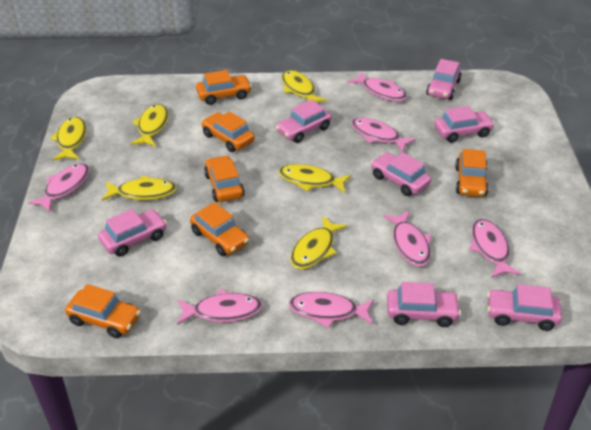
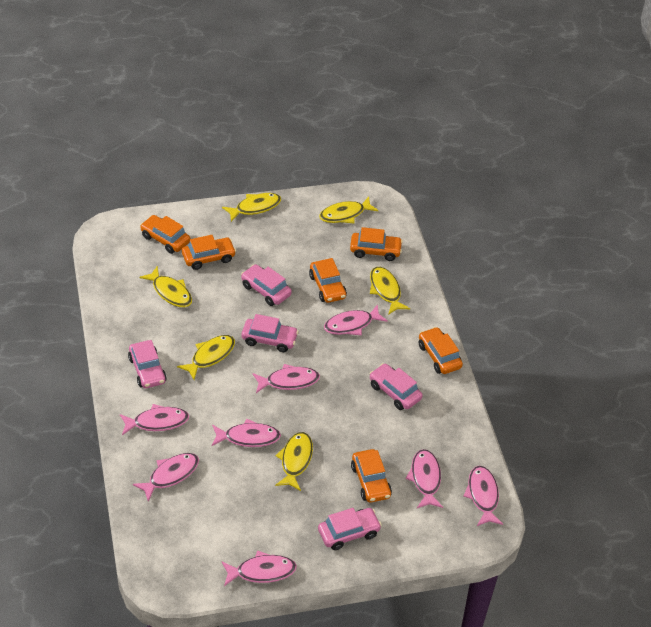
pink car: [98,209,167,257] [276,99,332,143] [371,152,431,196] [387,282,461,327] [426,59,462,100] [435,106,495,143] [487,284,562,331] = 7 -> [128,340,167,388] [241,264,292,306] [242,314,299,352] [318,508,382,550] [369,363,423,410] = 5
pink fish: [28,163,90,212] [177,289,263,325] [289,292,374,328] [348,72,407,102] [351,117,416,153] [383,211,431,266] [470,219,521,278] = 7 -> [120,404,189,435] [133,453,199,502] [212,419,281,447] [222,550,297,586] [253,364,320,393] [324,304,388,335] [406,449,443,508] [463,466,503,526] = 8

